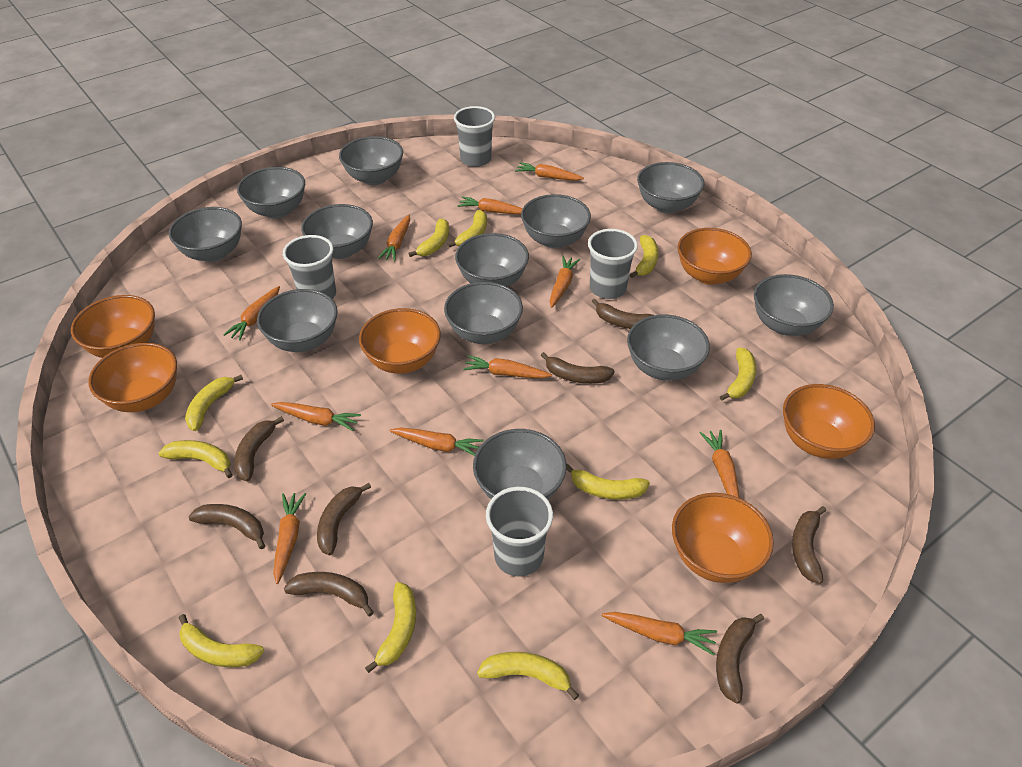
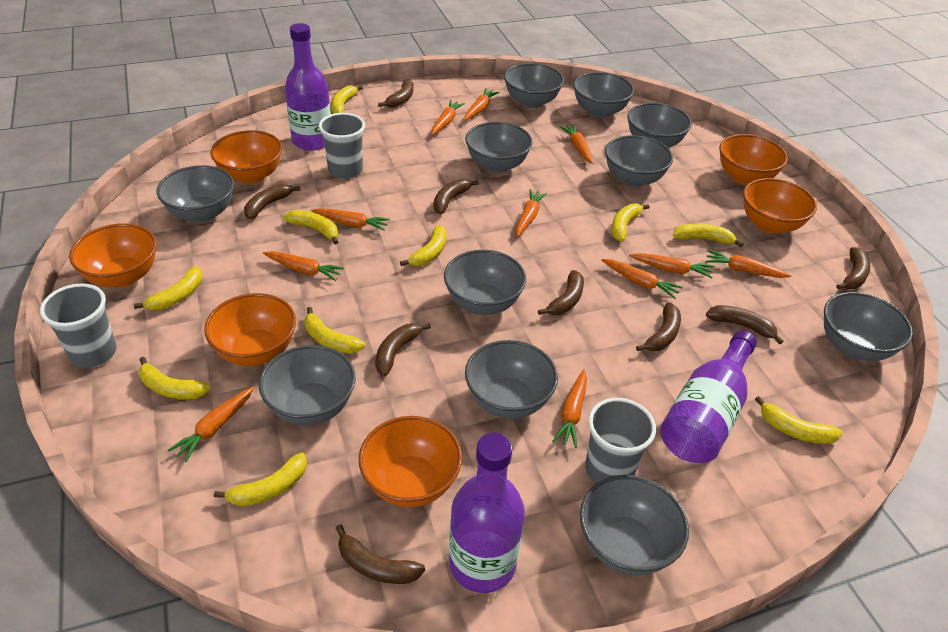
brown banana: [189,504,265,549] [234,416,284,481] [284,572,374,616] [317,483,371,555] [541,352,615,384] [592,299,653,329] [716,614,764,703] [792,506,826,584] = 8 -> [244,184,301,219] [336,524,425,584] [375,323,431,376] [378,79,414,108] [433,179,479,214] [538,270,584,315] [636,303,681,351] [706,305,783,344] [836,247,870,289] = 9
grey bowl: [169,207,242,262] [237,167,305,218] [257,289,338,352] [301,204,373,259] [339,136,403,185] [444,282,523,344] [455,233,529,287] [473,429,567,499] [521,194,591,248] [627,315,710,381] [637,162,704,213] [754,274,834,336] = 12 -> [157,165,234,223] [259,345,356,426] [444,250,526,315] [465,122,533,173] [465,340,558,419] [504,63,564,108] [573,72,634,118] [580,475,689,576] [605,135,673,187] [627,103,692,148] [824,292,913,361] = 11
grey cup: [283,235,336,299] [454,106,495,167] [486,487,553,576] [588,229,638,299] = 4 -> [40,284,117,368] [319,113,365,179] [585,398,656,484] = 3
purple bottle: none = 0 -> [285,23,331,151] [449,433,525,593] [660,330,757,463] = 3

